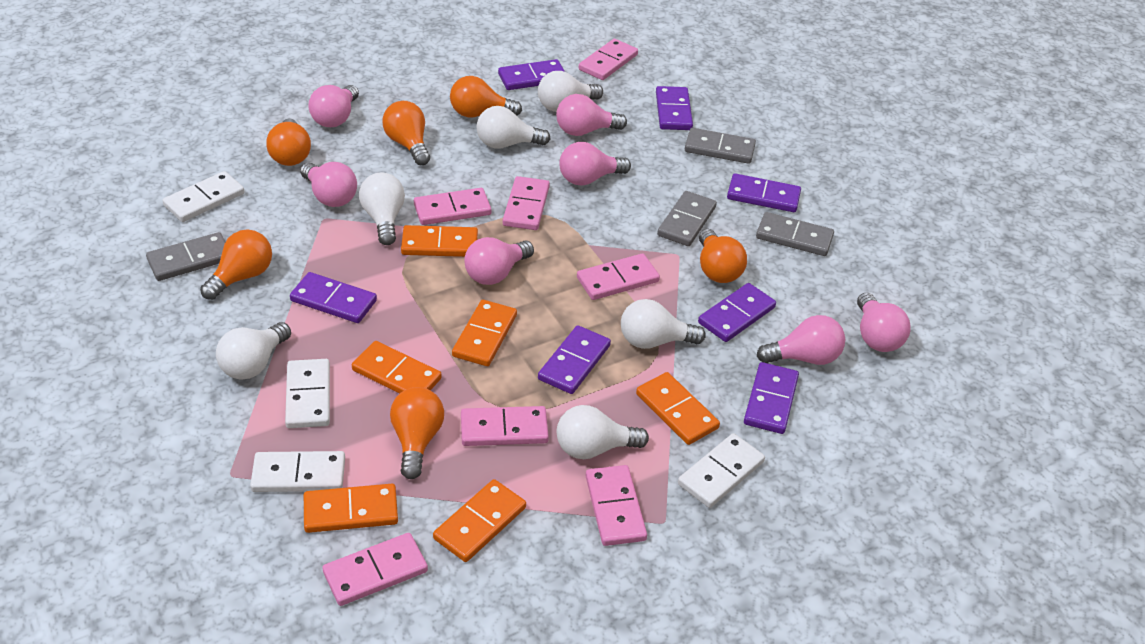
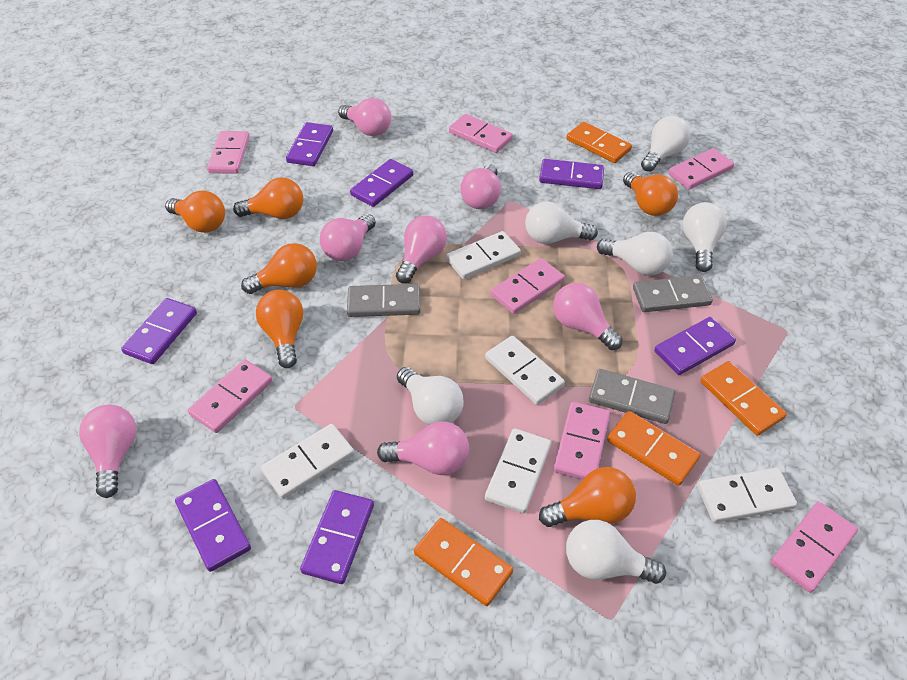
grey domino: [146,232,225,281] [657,191,717,246] [685,128,756,164] [756,212,834,256] = 4 -> [347,284,420,317] [589,369,675,424] [633,275,713,312] = 3
orange domino: [304,484,398,533] [352,341,442,394] [401,225,478,257] [433,479,526,562] [452,300,517,366] [636,372,720,445] = 6 -> [414,518,513,606] [567,122,632,163] [607,411,700,486] [700,361,787,436] = 4
white domino: [163,171,245,222] [250,451,345,492] [285,359,330,428] [678,433,765,508] = 4 -> [261,424,354,499] [446,231,521,279] [485,336,565,405] [485,428,551,514] [697,468,797,523] = 5

